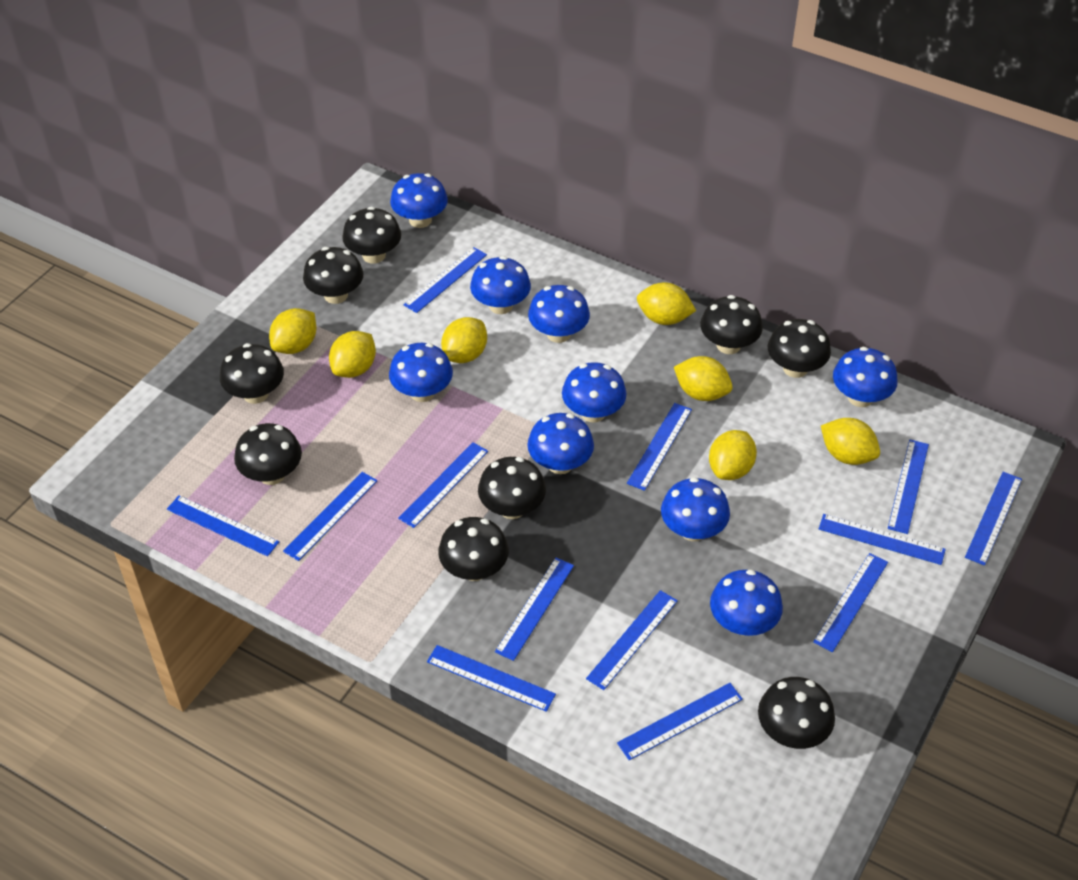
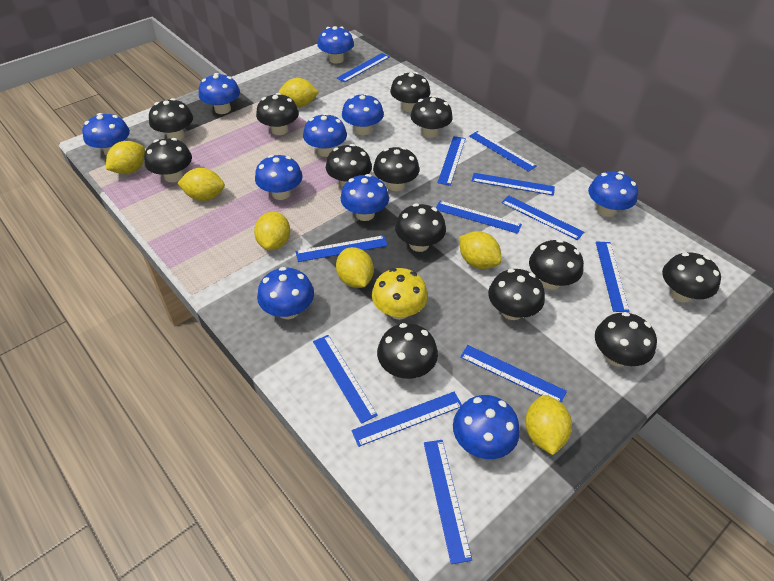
black mushroom: [220,343,284,404] [234,423,302,485] [303,247,363,304] [342,206,401,264] [438,517,509,581] [478,457,546,519] [700,295,763,354] [758,677,835,749] [768,319,831,378] = 9 -> [144,138,192,182] [149,98,193,140] [256,93,299,135] [326,144,372,187] [373,147,420,191] [377,323,438,379] [390,72,430,112] [395,203,446,252] [411,96,453,138] [488,269,545,320] [529,239,584,290] [595,312,657,366] [662,252,721,303] = 13
blue mushroom: [389,343,453,402] [390,173,448,228] [470,256,531,314] [527,413,594,474] [528,285,590,343] [562,362,626,423] [661,477,730,541] [710,569,783,636] [833,347,898,407] = 9 -> [82,113,130,156] [199,73,240,114] [255,155,302,200] [257,267,314,319] [303,113,347,157] [317,26,354,64] [340,174,389,221] [342,93,384,135] [453,395,520,459] [588,171,638,217] = 10
blue ruler: [167,495,279,557] [283,472,377,561] [398,442,488,528] [404,247,487,313] [427,645,556,712] [495,558,574,661] [586,590,678,690] [617,683,743,760] [627,403,692,491] [813,553,888,652] [819,514,946,565] [888,440,929,534] [965,472,1022,566] = 13 -> [295,235,388,262] [313,335,378,424] [337,53,390,82] [351,392,462,447] [424,440,472,564] [436,201,522,234] [437,136,466,186] [460,345,567,403] [469,131,537,172] [472,173,555,196] [501,195,584,240] [596,241,630,312] = 12
yellow mushroom: none = 0 -> [372,268,428,320] = 1

